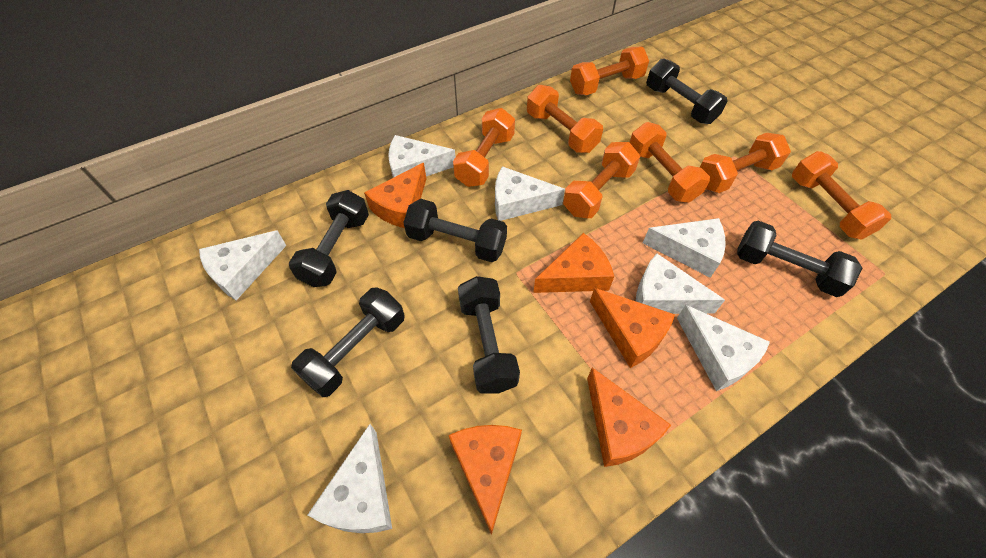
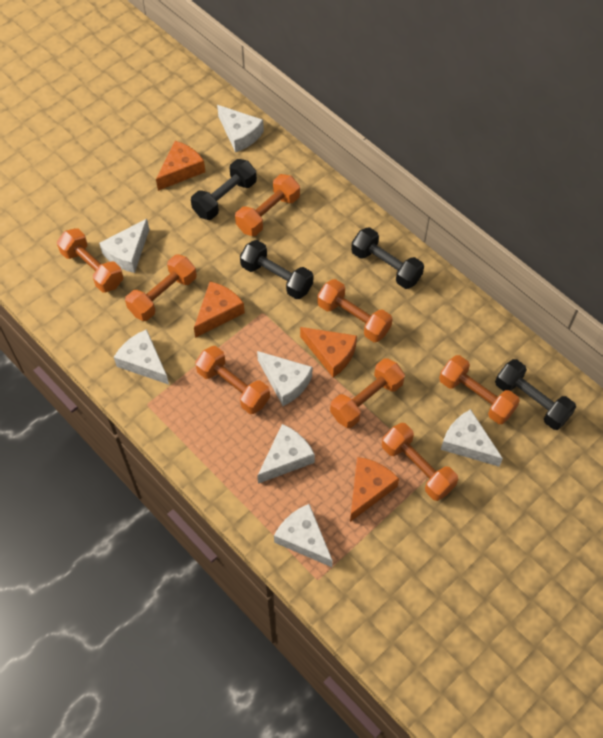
black dumbbell: [289,190,369,287] [291,287,405,397] [403,199,507,262] [458,276,520,393] [646,58,727,124] [737,221,863,297] = 6 -> [191,159,257,220] [240,240,313,299] [351,227,424,289] [495,359,576,430] = 4
orange cheese: [364,163,426,228] [448,425,522,535] [533,233,614,293] [587,368,671,467] [590,288,675,368] = 5 -> [156,141,205,191] [194,282,245,338] [300,327,357,377] [350,457,399,522] = 4
orange dumbbell: [453,108,515,187] [527,85,603,153] [563,142,640,218] [570,47,649,95] [630,122,710,203] [700,133,791,193] [792,151,891,240] = 7 -> [57,228,123,292] [125,254,197,321] [195,346,270,414] [235,174,300,236] [317,279,393,342] [330,358,405,428] [382,423,458,501] [439,355,520,424] = 8

